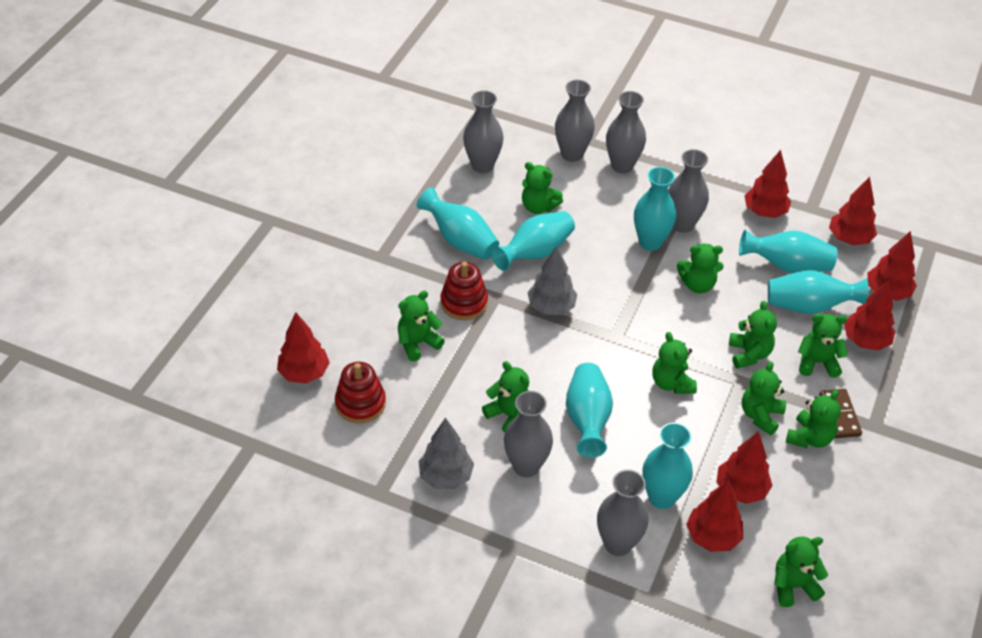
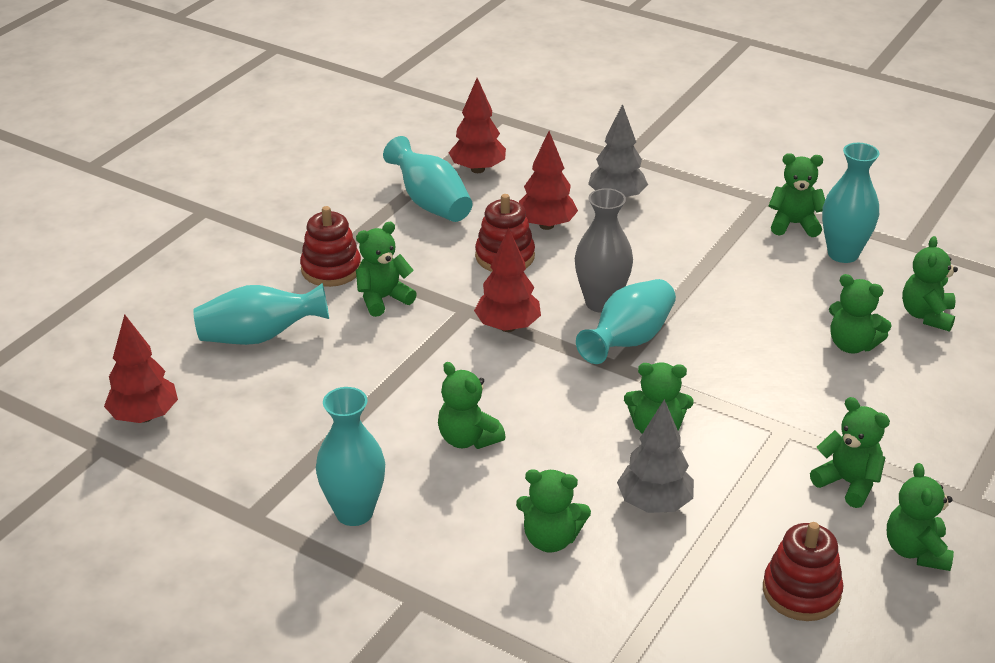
brown domino: [819,389,862,438] = 1 -> none = 0
green teddy bear: [398,291,445,361] [482,361,529,433] [522,162,563,214] [652,332,697,394] [677,244,723,293] [729,301,777,369] [742,361,786,435] [774,537,828,607] [786,390,841,448] [798,314,848,378] = 10 -> [356,222,417,317] [438,362,505,449] [516,469,591,553] [624,362,693,434] [769,153,825,237] [810,397,890,508] [829,274,892,354] [887,463,954,571] [902,236,958,332] = 9
grey vase: [463,90,504,173] [504,391,553,477] [555,80,595,162] [597,469,649,556] [606,91,646,173] [668,149,709,233] = 6 -> [575,188,633,313] = 1
red stacking toy: [335,362,386,424] [441,262,488,320] = 2 -> [300,206,361,287] [475,194,535,272] [763,522,843,621] = 3
red tree: [277,313,330,384] [686,480,743,552] [716,431,773,504] [744,150,791,218] [829,177,877,245] [844,280,896,350] [868,231,917,301] = 7 -> [104,314,178,423] [448,78,506,173] [474,227,541,332] [519,131,578,230] = 4
turquoise vase: [417,187,499,260] [491,211,575,271] [566,363,613,458] [634,167,676,251] [642,422,693,509] [739,230,838,273] [768,270,869,314] = 7 -> [193,283,329,345] [316,387,385,526] [383,136,472,222] [576,279,676,364] [822,143,880,263] = 5

